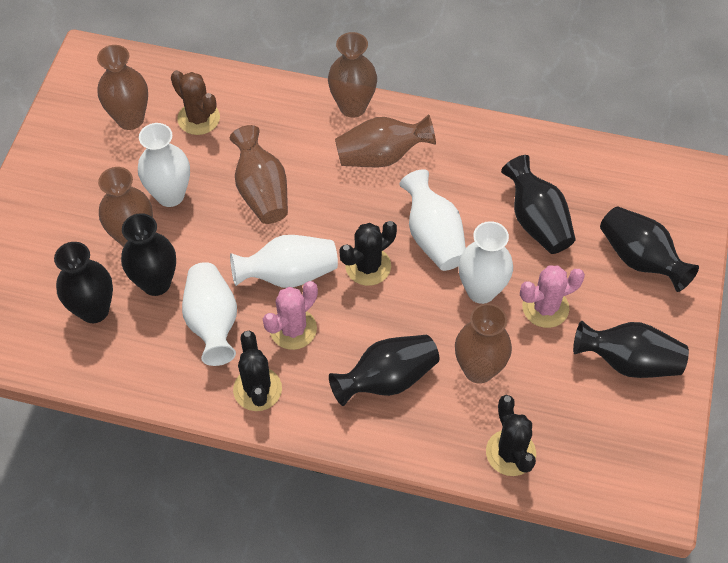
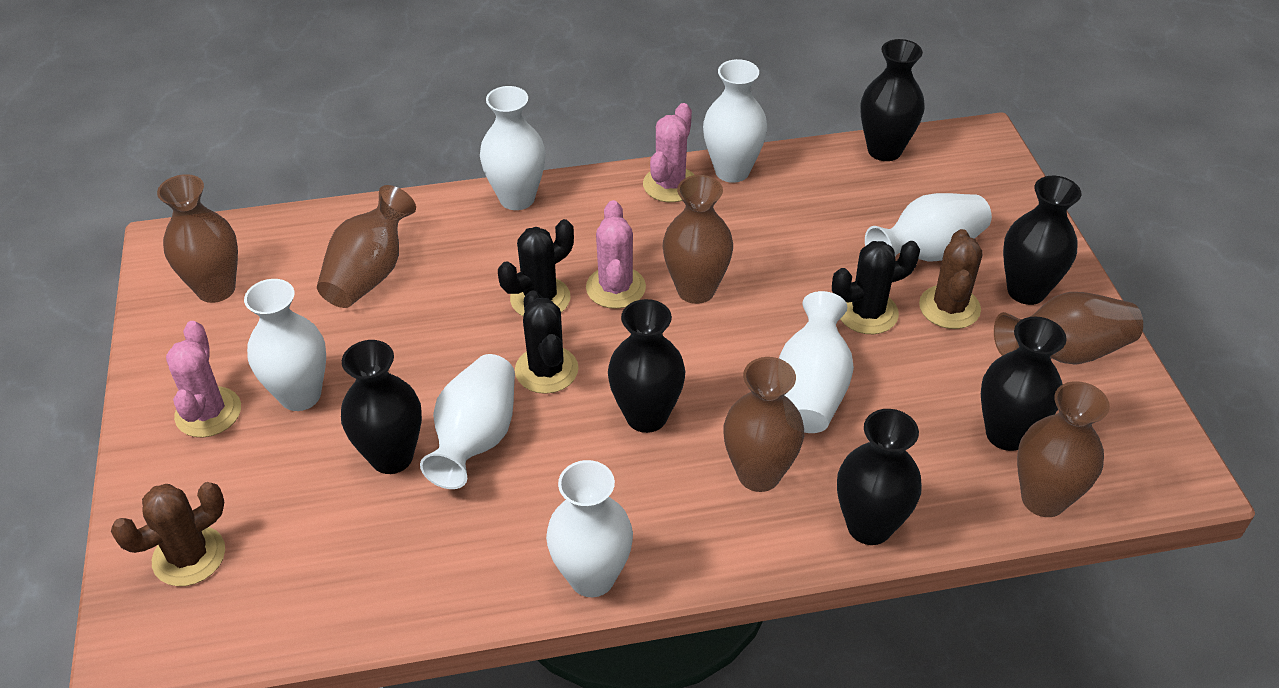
brown cactus: [171,70,220,135] = 1 -> [111,482,225,586] [919,229,982,329] = 2
pink cactus: [263,281,318,350] [520,266,585,328] = 2 -> [166,321,241,437] [586,200,646,309] [643,103,694,202] = 3
white vase: [138,123,190,207] [182,262,237,366] [230,235,338,288] [399,169,466,271] [458,221,513,304] = 5 -> [244,279,326,411] [420,354,515,489] [480,86,546,210] [546,460,633,597] [703,59,767,183] [779,291,854,433] [865,193,992,262] = 7

